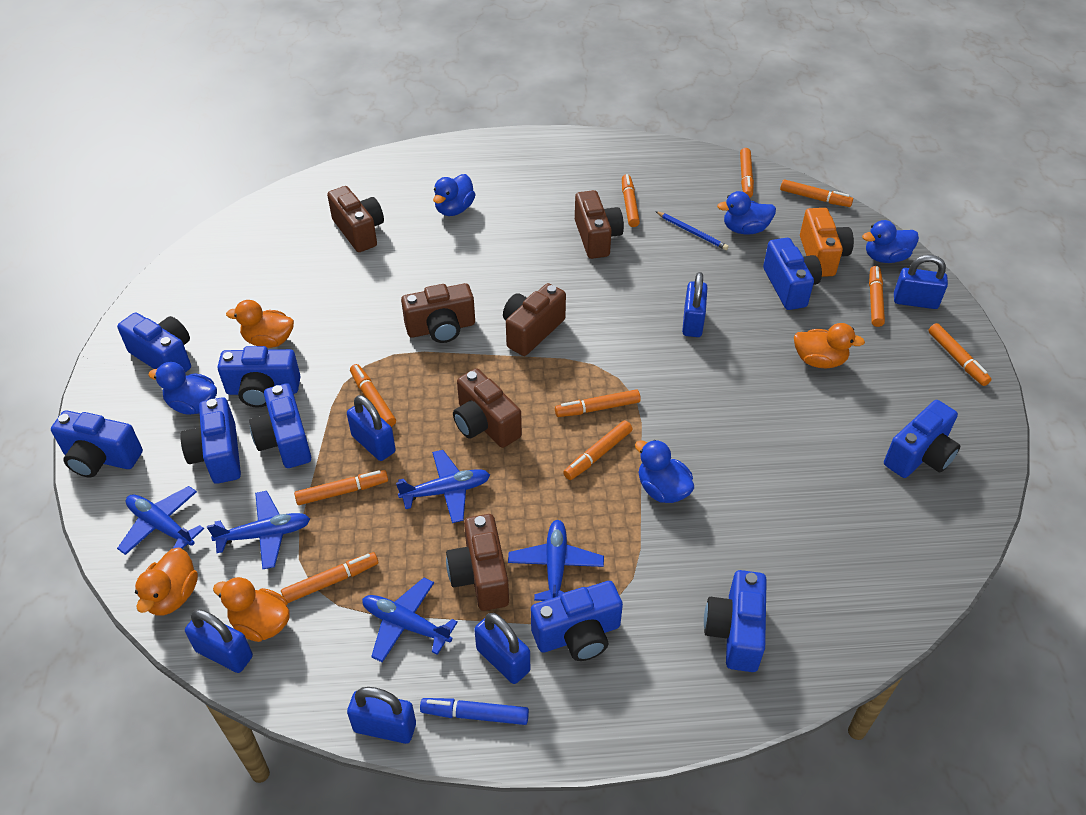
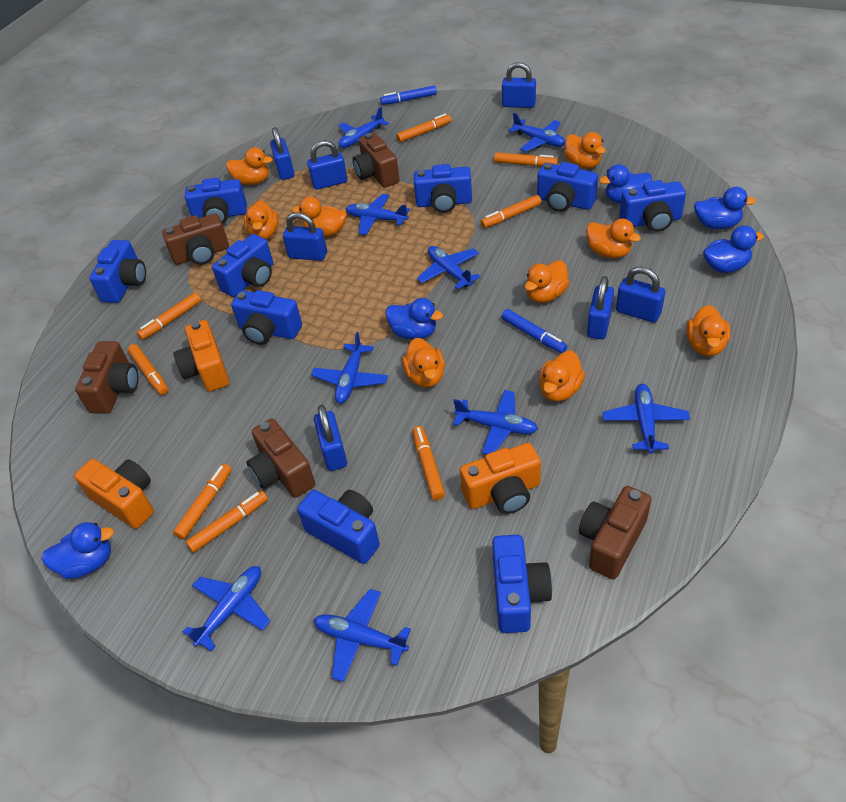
blue marker: [420,698,529,725] = 1 -> [380,85,437,105] [501,309,567,353] = 2
blue padlock: [185,609,253,673] [347,395,396,461] [347,687,416,744] [474,613,530,684] [682,272,708,337] [894,255,948,309] = 6 -> [270,127,294,180] [283,212,327,261] [307,140,348,190] [314,405,347,471] [502,62,536,108] [587,276,614,339] [616,266,665,323] = 7
blue pencil: [655,211,729,250] = 1 -> none = 0
blue plane: [117,486,204,555] [207,491,310,569] [362,578,458,662] [396,450,490,523] [508,520,604,601] = 5 -> [183,566,270,652] [311,332,388,404] [314,589,411,682] [338,107,389,148] [346,194,410,235] [417,246,481,289] [453,390,538,454] [508,113,565,152] [602,384,690,454] = 9
brown camera: [327,186,384,252] [401,283,475,343] [446,514,509,611] [453,368,522,448] [503,283,566,356] [575,190,624,259] = 6 -> [75,341,139,414] [162,214,229,265] [247,418,315,498] [353,133,400,188] [579,486,651,580] = 5
orange camera: [800,208,854,277] = 1 -> [74,459,154,529] [173,320,229,392] [460,443,541,514] = 3
orange duck: [135,548,198,616] [213,577,290,642] [226,300,294,348] [794,323,865,368] = 4 -> [226,147,273,185] [244,201,279,240] [292,197,347,237] [402,338,445,387] [525,260,570,303] [539,350,585,402] [564,132,606,169] [586,219,641,258] [686,305,730,356] = 9
orange marker: [281,552,378,603] [294,470,388,505] [350,364,396,427] [555,389,641,417] [563,420,632,480] [622,174,640,227] [740,148,754,198] [780,179,853,207] [869,266,885,327] [928,323,991,386] = 10 -> [128,344,168,395] [137,293,201,340] [173,464,232,540] [186,490,268,553] [396,113,451,143] [412,426,445,500] [481,195,541,228] [494,152,558,167] = 8

